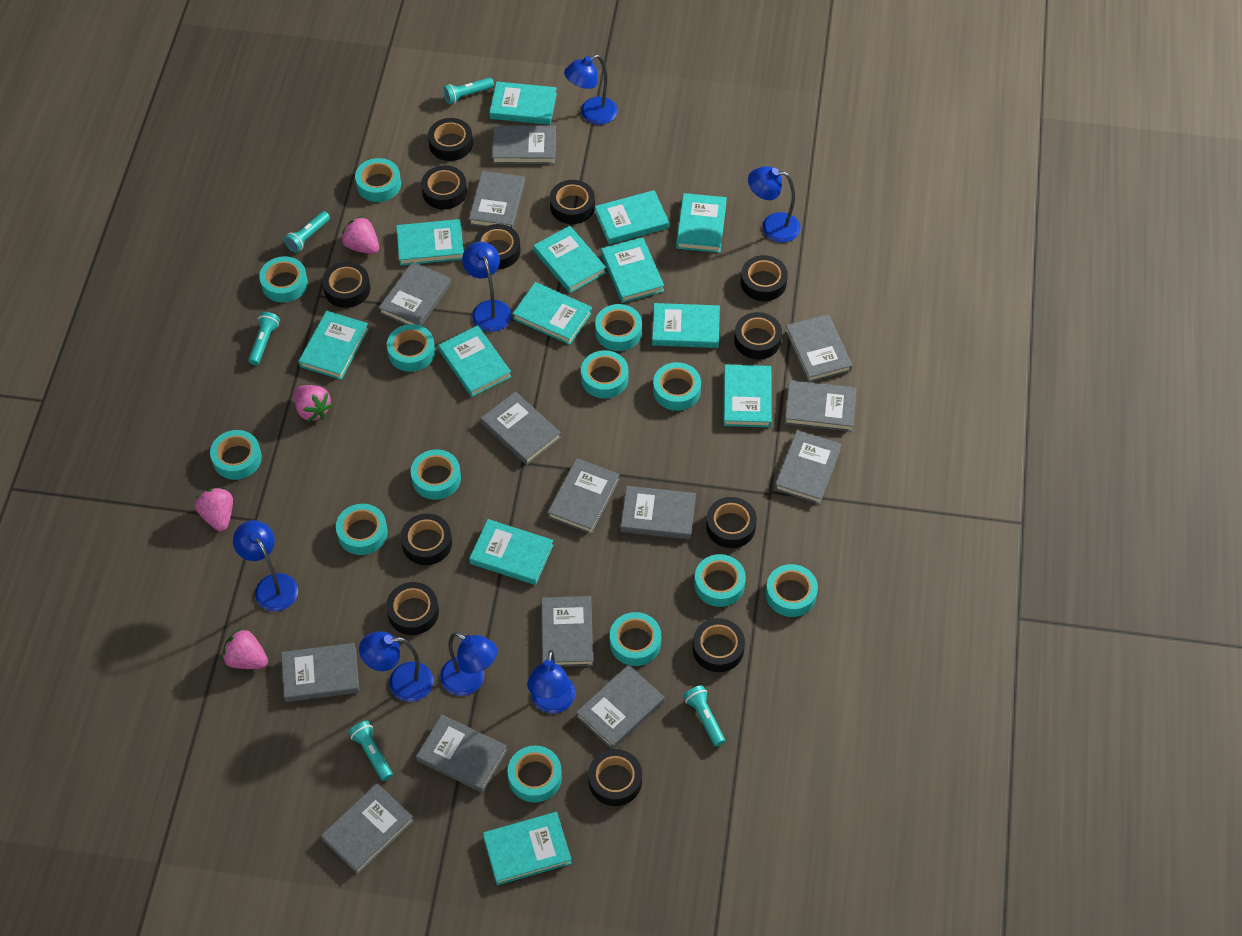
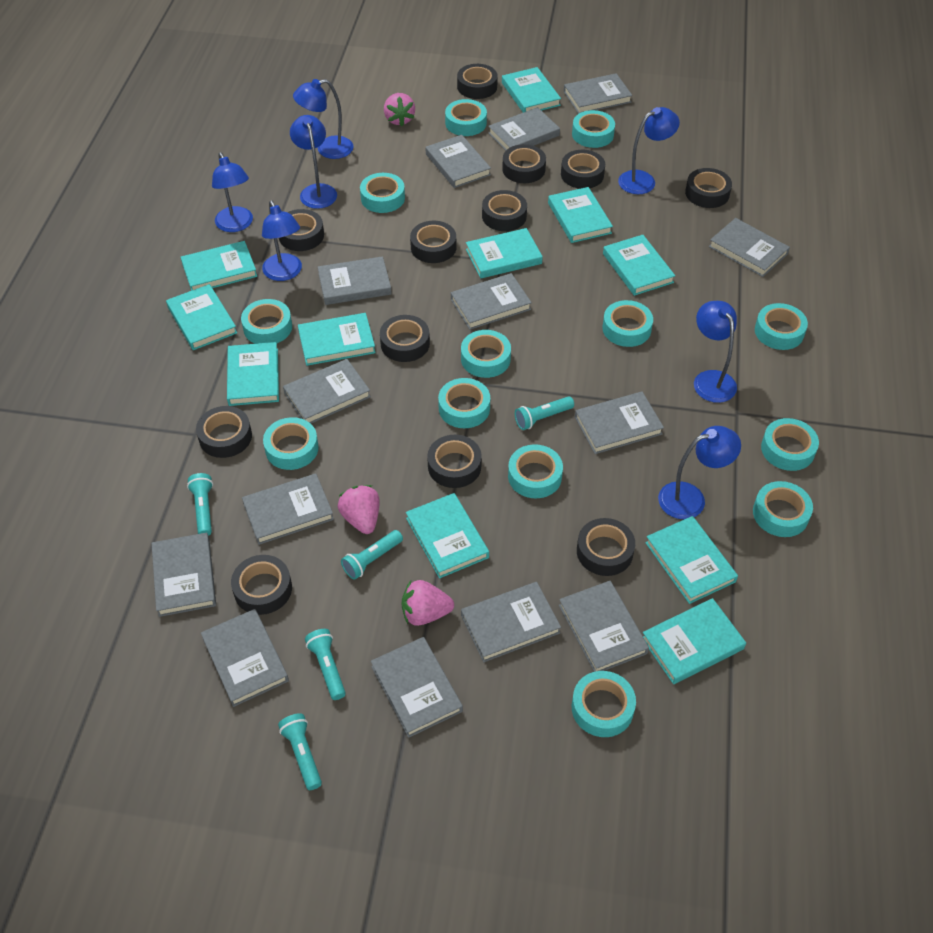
pink strawberry: [195,488,233,532] [222,628,268,669] [294,385,333,422] [341,216,379,254] = 4 -> [338,485,380,534] [384,93,415,126] [401,580,454,626] = 3
turquoise book: [298,311,369,380] [396,219,464,266] [438,325,511,397] [469,519,553,585] [483,812,572,885] [489,81,557,125] [513,282,592,345] [533,226,606,293] [595,190,669,244] [601,237,664,303] [652,303,720,348] [676,193,727,253] [724,364,772,427] = 13 -> [166,284,237,350] [181,241,257,291] [227,342,279,406] [298,313,376,366] [406,493,489,578] [466,228,543,278] [502,67,561,113] [548,187,613,243] [603,235,675,296] [643,598,746,684] [645,516,738,604] = 11

